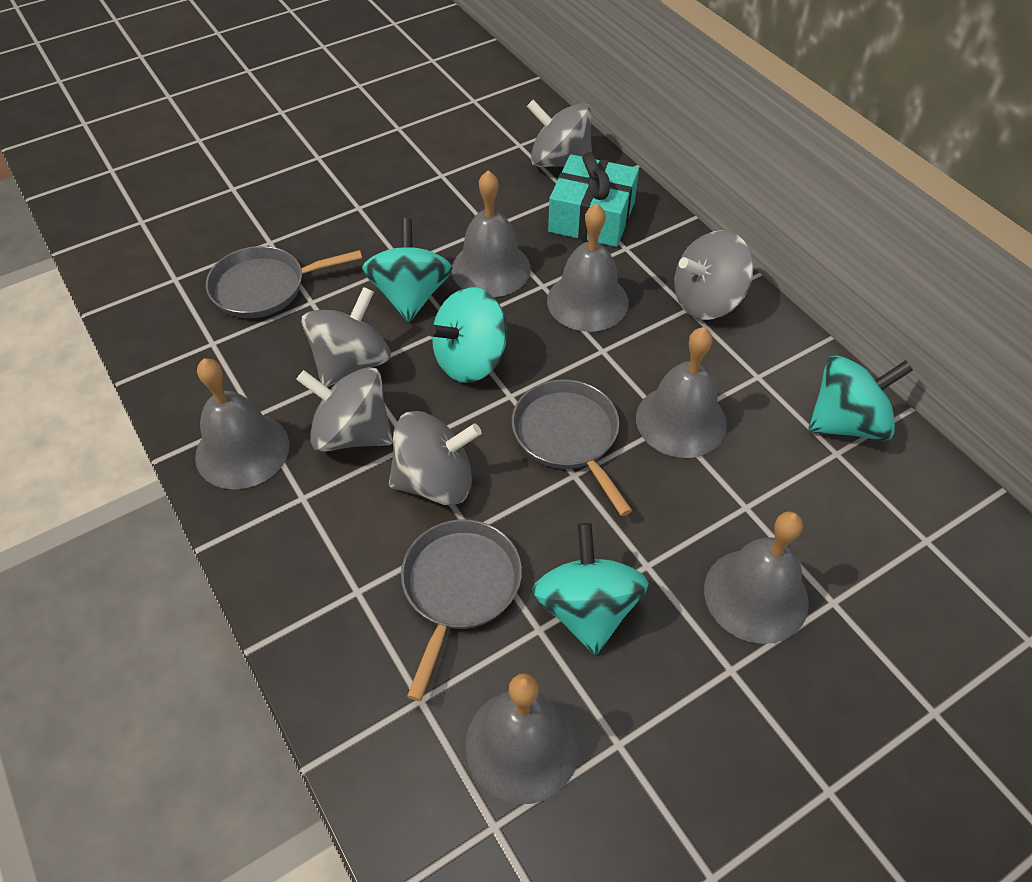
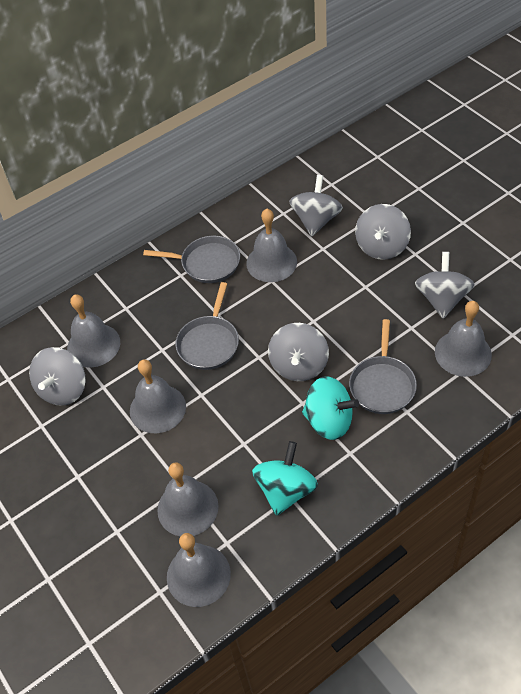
turquoise gift: [548,152,639,247] = 1 -> none = 0
turquoise spinning top: [362,218,453,322] [428,287,507,383] [532,523,649,655] [808,355,913,441] = 4 -> [252,441,318,516] [302,376,359,440] = 2

